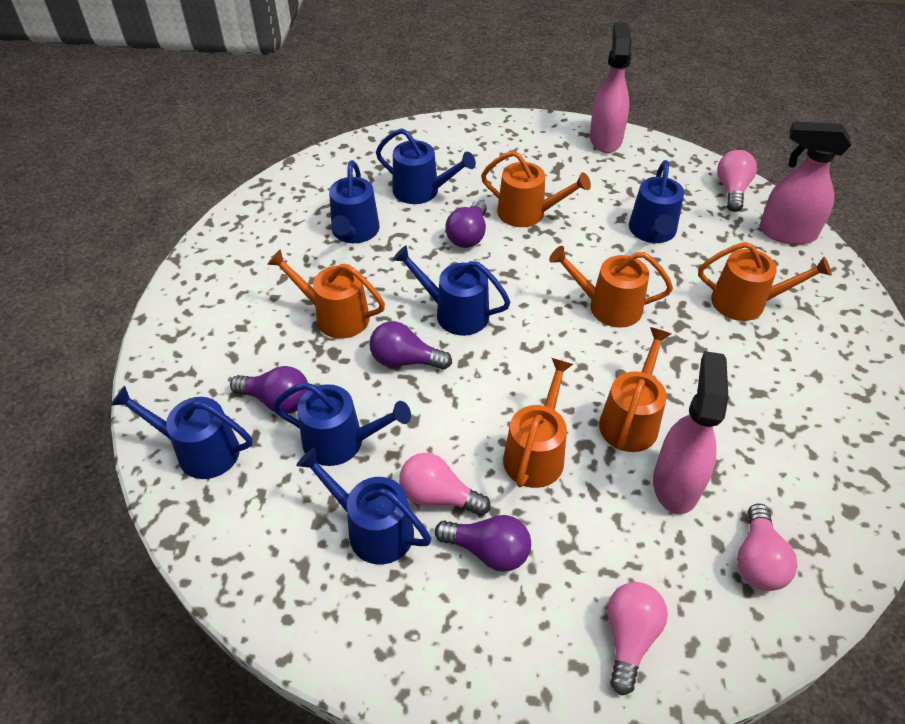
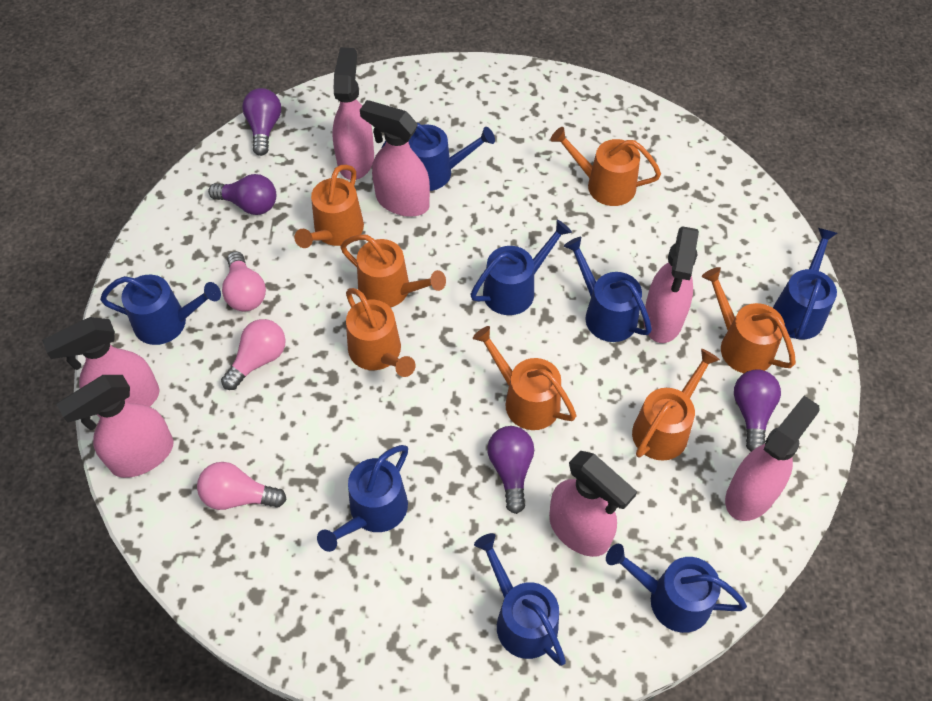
blue watering can: [111,386,252,479] [273,382,411,466] [296,448,431,564] [329,160,379,243] [376,128,476,204] [393,245,511,336] [629,160,684,243] = 7 -> [100,275,221,345] [317,445,408,552] [381,123,495,191] [470,220,572,315] [474,533,566,666] [564,237,652,342] [606,544,747,633] [773,228,837,339] = 8
orange watering can: [267,249,385,339] [481,151,591,227] [503,358,573,488] [549,246,673,328] [599,327,671,452] [698,242,832,321] = 6 -> [294,165,364,248] [340,234,446,308] [346,288,415,377] [473,326,576,430] [551,127,661,206] [632,349,720,461] [702,267,796,373] = 7
pink light bulb: [399,453,491,516] [608,582,668,695] [717,150,757,212] [737,504,798,591] = 4 -> [197,462,286,510] [221,319,286,390] [222,251,266,311] = 3
pink spray bottle: [590,22,632,153] [653,351,728,514] [759,121,851,245] = 3 -> [42,317,160,417] [56,375,174,478] [332,47,374,180] [360,100,430,217] [549,451,637,557] [643,226,699,343] [725,396,820,521] = 7

